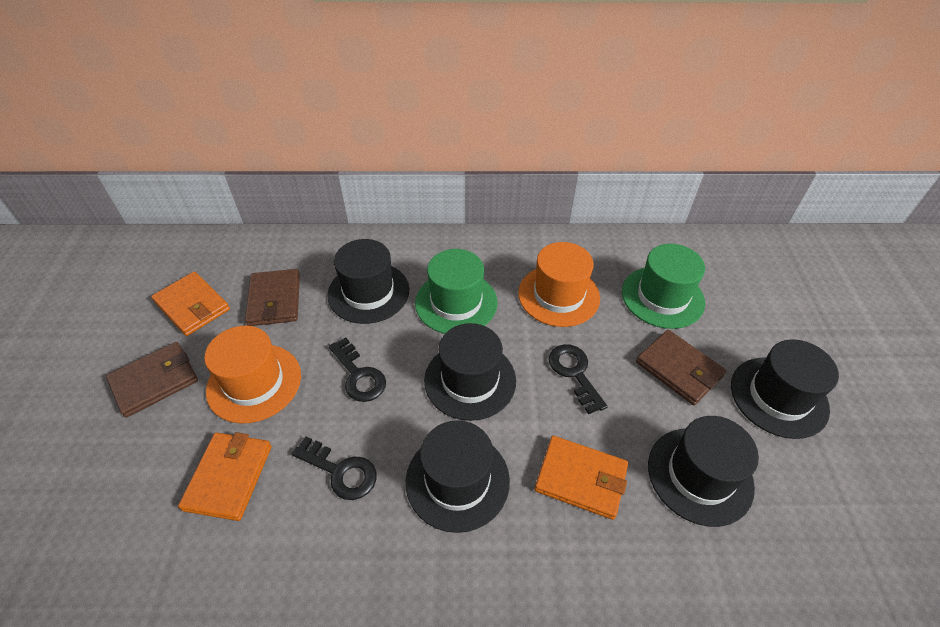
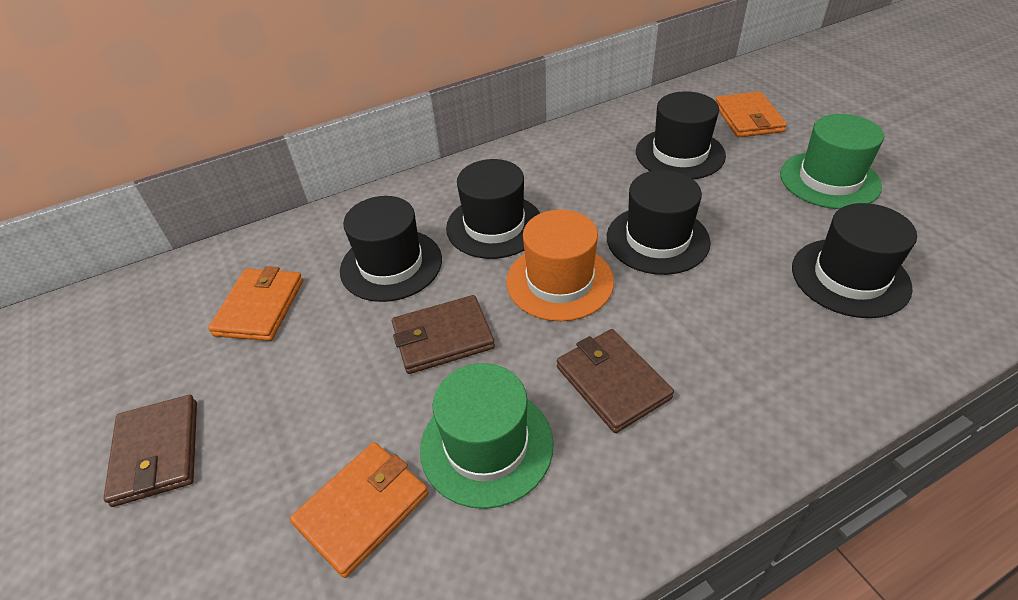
black key: [291,437,377,500] [329,337,386,402] [548,344,608,414] = 3 -> none = 0
orange hat: [204,326,301,424] [518,242,600,327] = 2 -> [506,210,614,321] = 1

